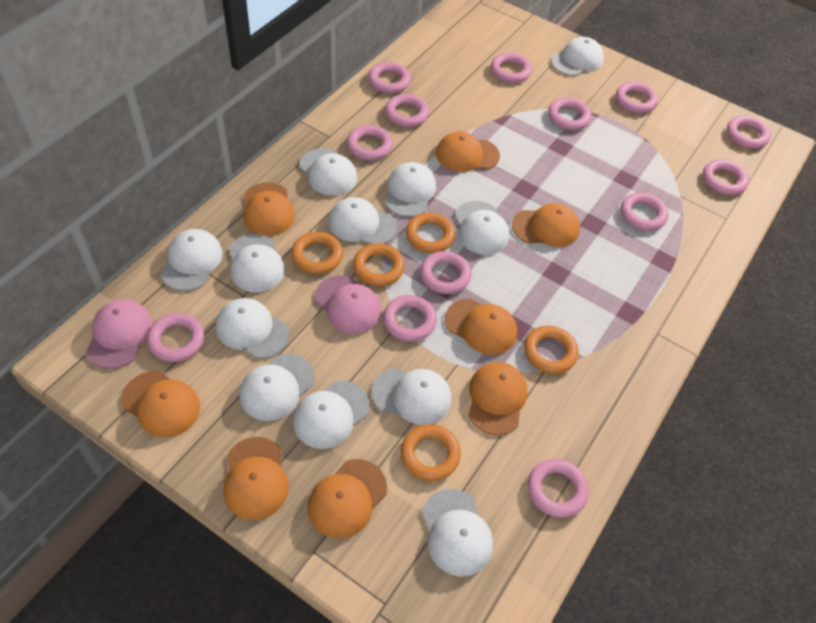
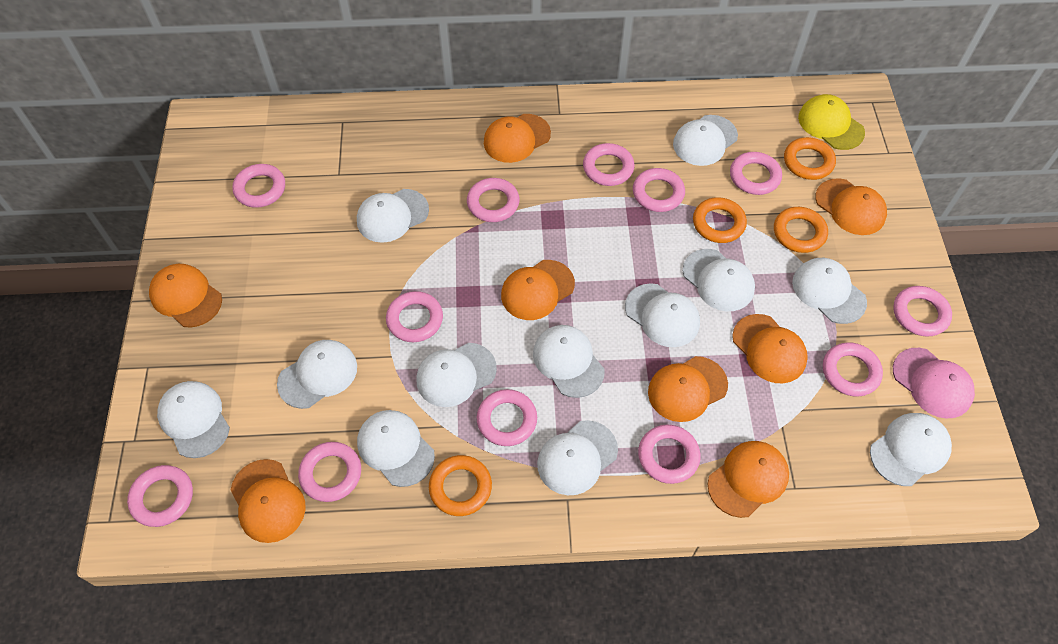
orange ring: [291,232,343,274] [353,243,405,286] [401,424,461,481] [406,212,455,253] [524,325,579,374] = 5 -> [429,455,492,516] [693,197,747,243] [774,207,828,253] [784,137,836,180] = 4
pink cap: [86,299,152,369] [315,275,382,334] = 2 -> [893,348,975,419] = 1
pink ring: [147,313,205,362] [347,125,393,161] [368,62,411,93] [383,295,437,342] [385,94,429,127] [420,251,472,294] [491,52,532,83] [528,459,589,518] [548,97,591,130] [616,82,658,113] [621,192,668,231] [703,159,749,195] [727,115,771,149] = 13 -> [127,465,193,527] [232,164,285,208] [298,442,361,502] [386,291,443,342] [467,178,520,222] [477,389,537,446] [583,143,635,186] [633,168,685,212] [638,425,700,484] [730,152,782,195] [823,342,883,397] [893,286,952,337] = 12
yellow cap: none = 0 -> [798,94,865,150] = 1

